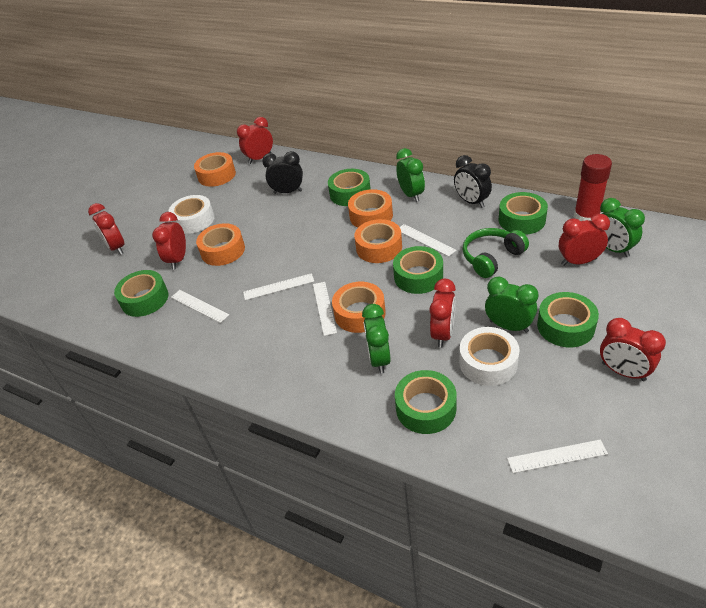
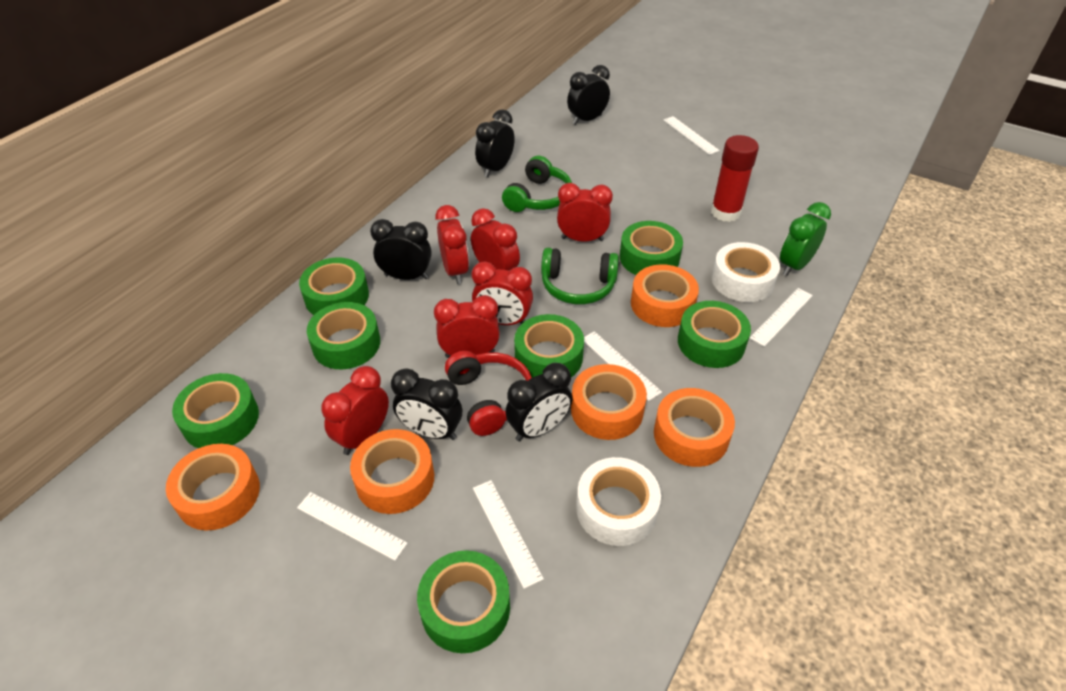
black clock: [262,151,303,194] [454,155,492,208] = 2 -> [370,219,432,280] [391,368,462,440] [475,109,515,178] [505,363,572,441] [567,65,610,125] = 5
green clock: [362,304,391,374] [396,148,425,202] [485,276,539,333] [600,198,645,257] = 4 -> [780,202,831,276] = 1
green headphones: [463,228,529,278] = 1 -> [502,156,572,212] [541,248,619,304] = 2
green tape: [114,270,169,317] [328,169,371,206] [393,246,443,294] [395,370,457,434] [499,192,548,235] [537,292,599,347] = 6 -> [172,373,259,448] [299,257,369,315] [307,302,380,370] [417,551,510,653] [514,314,584,378] [620,221,683,275] [678,301,751,368] = 7
red headphones: none = 0 -> [445,351,532,436] = 1

